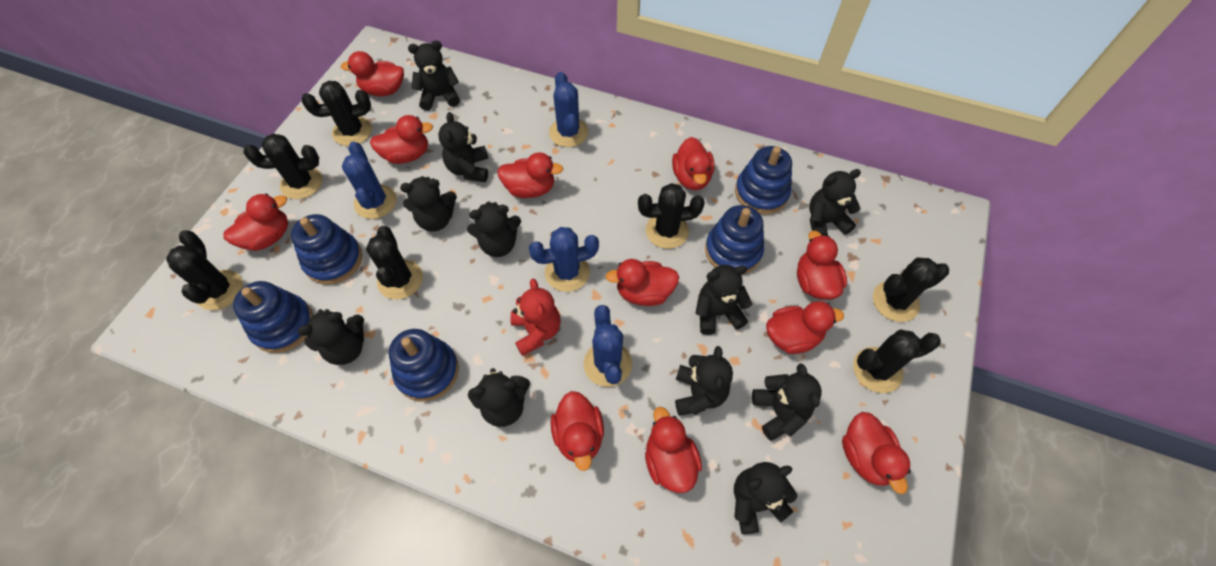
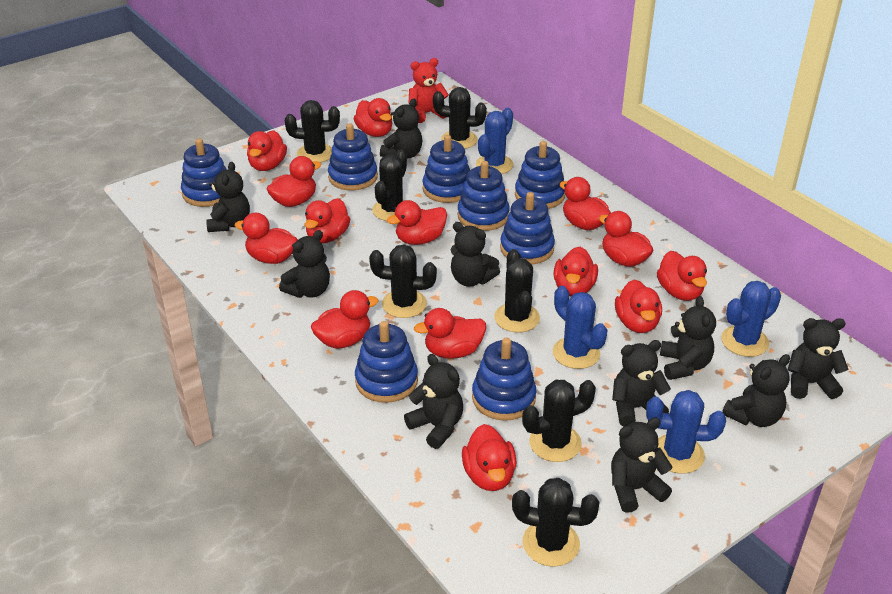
black teddy bear: [298,309,364,365] [400,176,457,232] [408,40,460,111] [438,112,488,182] [467,201,521,257] [468,368,530,427] [675,346,733,416] [695,265,752,335] [734,462,797,534] [752,363,822,441] [809,169,861,236] = 11 -> [206,162,250,232] [279,230,330,298] [380,98,423,158] [404,354,463,449] [451,222,500,287] [611,417,672,513] [612,340,671,427] [660,296,716,380] [722,354,790,427] [787,318,849,399] = 10
blue stacking toy: [233,281,313,353] [291,214,362,285] [389,329,459,402] [705,205,764,275] [735,146,792,214] = 5 -> [181,139,227,207] [328,123,378,191] [355,321,418,403] [423,135,470,203] [458,161,510,231] [472,338,536,421] [500,192,555,264] [515,141,565,209] = 8
red duck: [224,193,288,251] [341,51,404,96] [370,115,433,164] [497,152,563,198] [551,391,604,471] [606,259,679,306] [645,407,702,493] [672,137,715,190] [766,301,844,354] [797,231,847,300] [842,412,911,494] = 11 -> [234,213,298,264] [247,130,287,171] [267,156,321,207] [305,198,350,243] [311,290,378,349] [354,98,392,137] [387,200,447,245] [414,308,486,359] [462,424,517,491] [553,247,598,296] [560,177,611,230] [599,211,653,267] [615,279,662,333] [657,251,707,301] = 14

